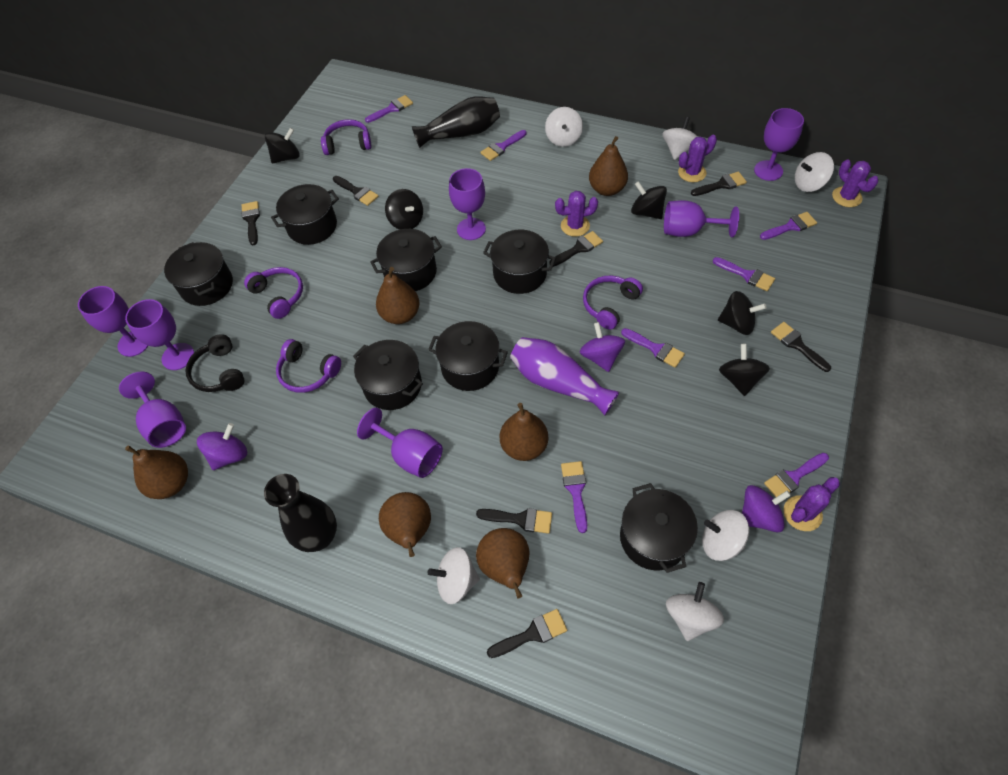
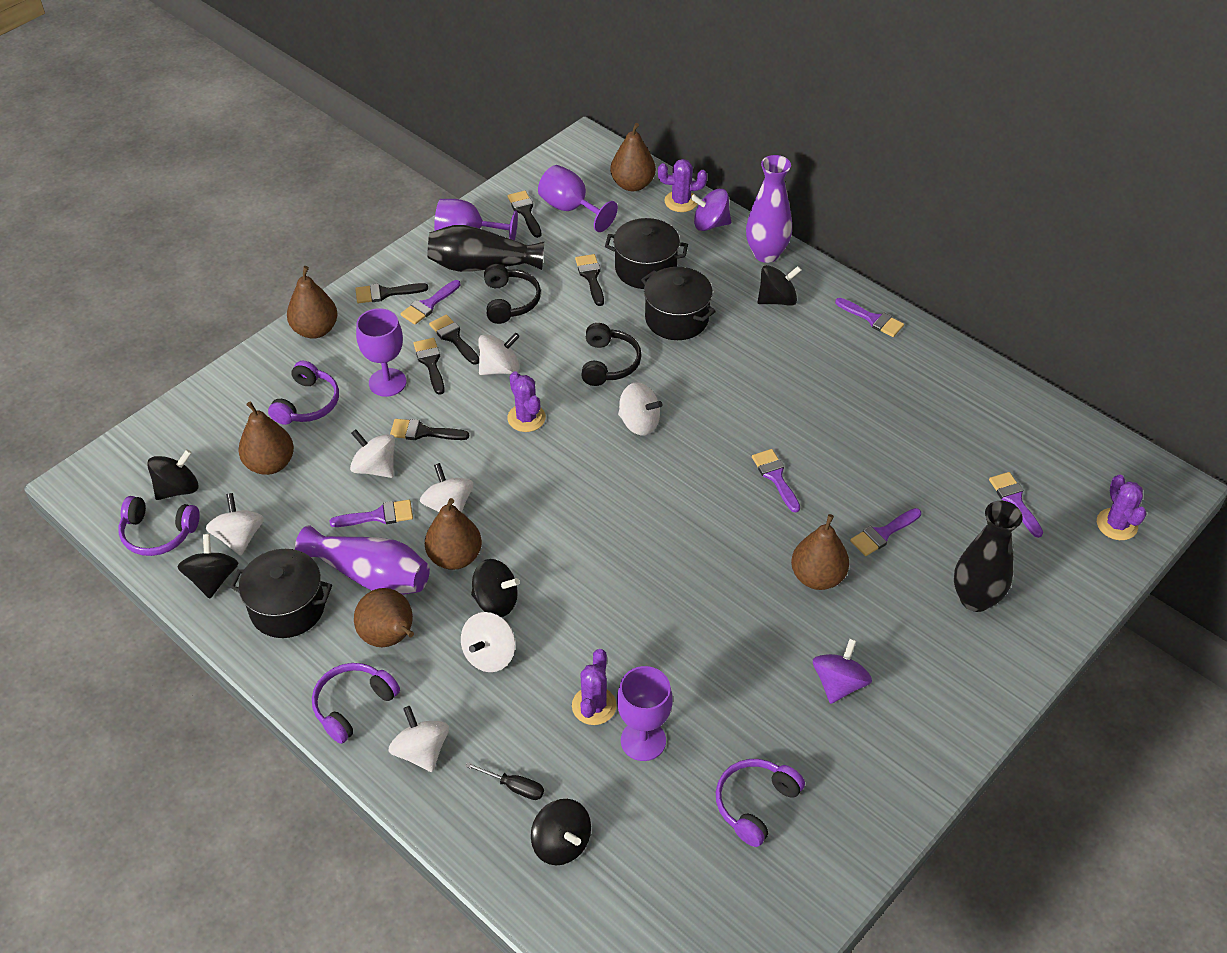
black brush: [241,201,260,245] [333,176,379,206] [476,508,552,534] [487,609,567,658] [549,231,603,267] [691,172,747,196] [771,322,831,372] = 7 -> [355,283,428,303] [390,419,469,440] [413,338,445,395] [429,315,479,365] [508,191,542,238] [575,254,604,306] = 6
black headphones: [185,334,244,392] = 1 -> [484,264,541,324] [581,323,642,386] = 2
black pot: [164,242,233,306] [271,184,339,245] [353,340,423,410] [370,229,442,291] [428,321,508,391] [483,230,556,294] [620,483,698,573] = 7 -> [230,549,332,638] [605,218,688,289] [641,267,716,340] = 3
black screwdriver: none = 0 -> [465,762,544,800] = 1
purple brush: [365,95,413,123] [480,130,526,161] [561,461,587,533] [621,328,685,368] [713,257,775,291] [760,212,817,240] [764,453,829,497] = 7 -> [330,500,413,527] [400,280,461,324] [752,449,800,513] [835,298,904,337] [850,508,921,556] [989,472,1043,538] = 6
purple goblet: [78,286,148,357] [119,371,186,448] [125,299,194,370] [357,408,443,478] [449,168,486,240] [664,200,739,237] [754,108,804,181] = 7 -> [356,308,406,397] [434,199,518,241] [538,165,618,232] [617,666,673,761] = 4
purple spinning top: [197,423,247,470] [580,322,625,372] [742,485,791,533] = 3 -> [691,189,731,231] [813,639,872,704] = 2
purple vase: [510,337,619,416] = 1 -> [295,525,430,595] [746,155,792,263] = 2
white spinning top: [427,547,480,604] [545,107,583,147] [663,117,698,160] [666,582,724,641] [702,510,749,561] [795,152,834,192] = 6 -> [206,493,264,556] [350,429,395,478] [389,706,449,772] [420,463,474,512] [461,612,515,672] [478,333,520,375] [618,382,663,436] = 7

